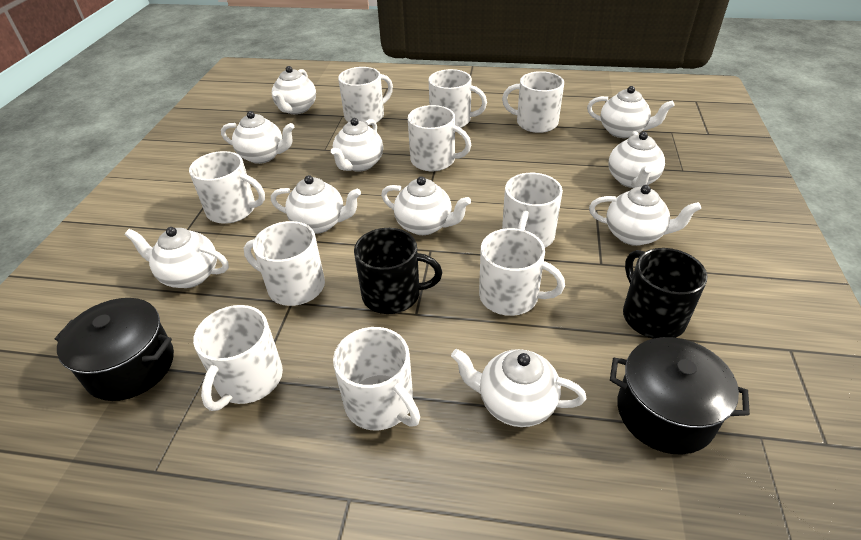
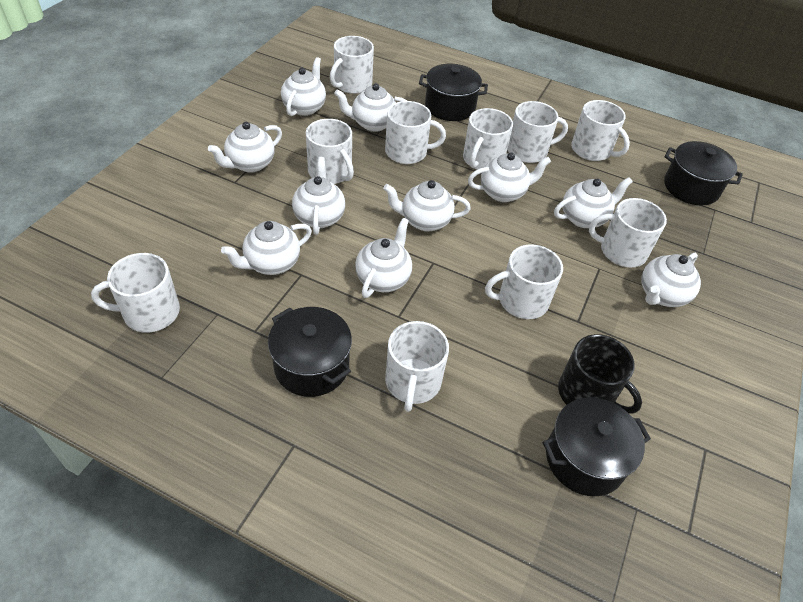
black mug: [354,228,442,314] [623,248,707,338] = 2 -> [558,334,642,414] = 1
black pot: [55,298,174,401] [610,337,750,454] = 2 -> [268,307,352,397] [419,64,488,121] [543,397,651,496] [664,141,743,206] = 4

